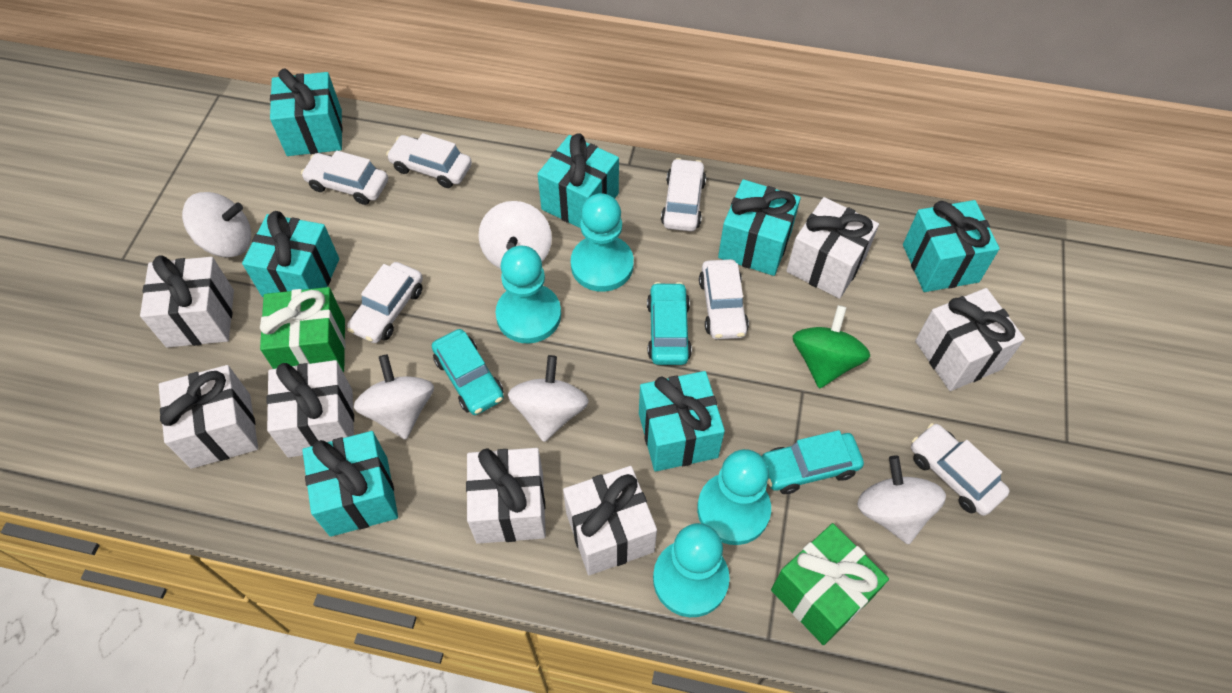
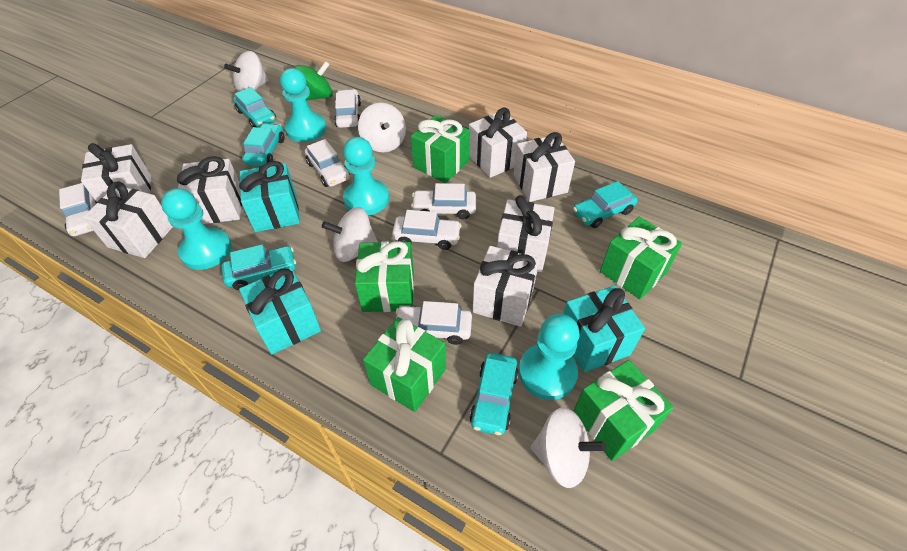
green gift: [260,287,346,372] [771,523,889,645] = 2 -> [355,241,414,312] [363,317,446,412] [411,115,470,183] [573,360,673,461] [600,217,682,299] = 5
turquoise car: [432,329,504,415] [647,282,692,365] [762,430,864,494] = 3 -> [222,244,296,290] [233,87,276,128] [242,123,285,166] [469,353,519,435] [573,181,638,228] = 5
turquoise gift: [242,211,339,297] [270,69,343,156] [302,431,398,537] [538,133,619,228] [639,371,725,472] [718,179,801,276] [903,200,1000,292] = 7 -> [239,161,300,232] [239,267,321,354] [563,286,645,372] = 3
white spinning top: [182,192,251,258] [354,354,434,440] [478,201,552,269] [508,355,589,442] [857,455,946,544] = 5 -> [224,51,268,92] [322,207,378,262] [358,103,406,152] [530,407,606,488] = 4

